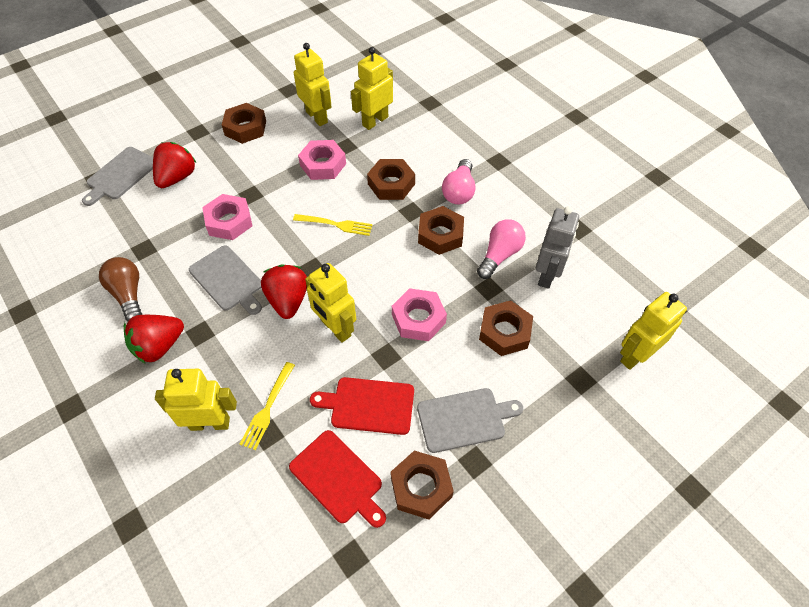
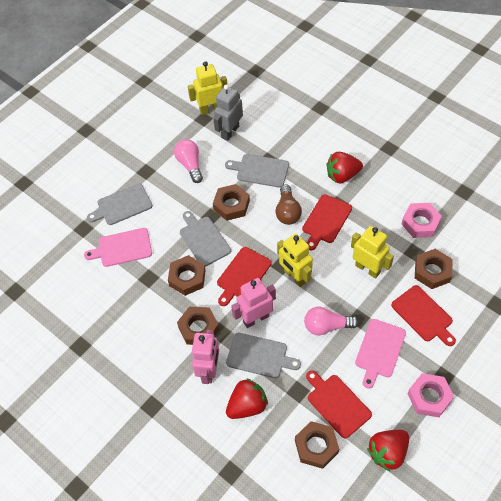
grey cutting board: [82,147,153,206] [189,245,262,315] [417,388,523,453] = 3 -> [87,183,153,225] [180,211,231,267] [225,154,289,188] [226,333,301,378] = 4
pink cutting board: none = 0 -> [84,228,152,267] [355,319,406,388] = 2
pink nut: [202,194,252,240] [298,140,346,180] [392,288,447,341] = 3 -> [402,203,442,238] [407,373,454,417] = 2
pink robot: none = 0 -> [192,330,219,384] [231,278,276,328] = 2
red cutting board: [289,430,386,528] [310,377,414,435] = 2 -> [217,247,272,306] [302,194,352,250] [306,370,372,438] [391,285,456,346] = 4
yellow fork: [240,362,295,450] [293,214,373,236] = 2 -> none = 0
yellow robot: [155,369,237,431] [294,43,332,126] [305,263,356,343] [351,47,393,130] [620,292,687,370] = 5 -> [188,61,227,115] [277,233,313,287] [351,226,394,279] = 3

